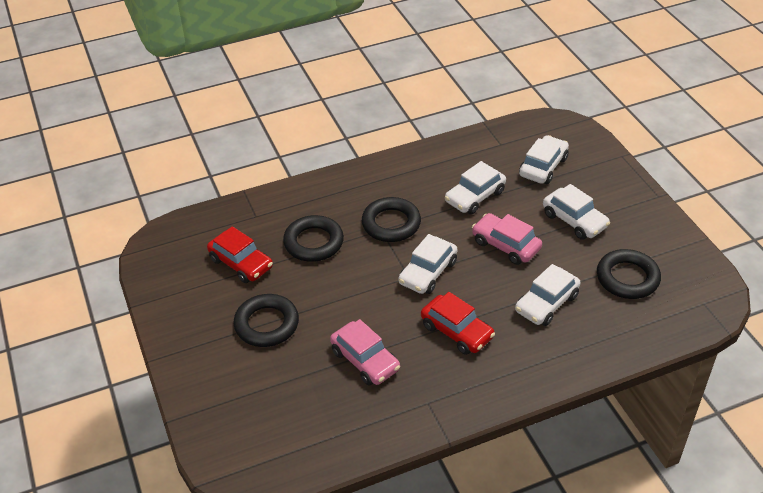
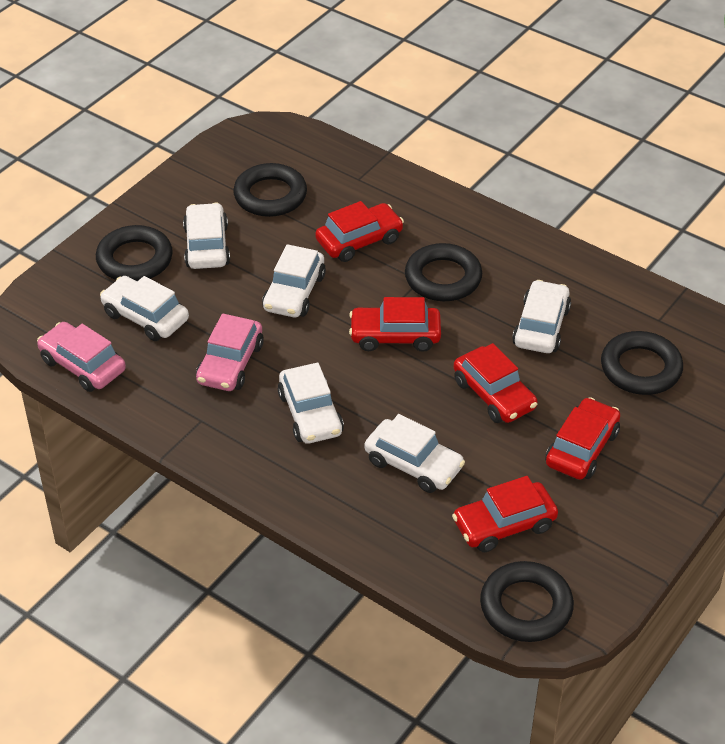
black ring: [233,294,299,347] [283,215,344,262] [362,197,421,242] [597,249,661,299] = 4 -> [96,225,173,281] [233,163,307,217] [405,243,482,301] [480,561,574,642] [601,331,683,395] = 5
red car: [207,226,273,283] [421,292,495,355] = 2 -> [315,201,404,262] [349,297,441,352] [452,476,558,552] [453,343,537,423] [545,397,620,480] = 5
white car: [398,234,457,294] [445,161,506,214] [515,264,580,326] [519,135,569,184] [543,184,610,240] = 5 -> [100,276,189,341] [183,203,230,269] [262,244,326,317] [278,362,344,444] [365,414,465,493] [512,280,571,353] = 6

